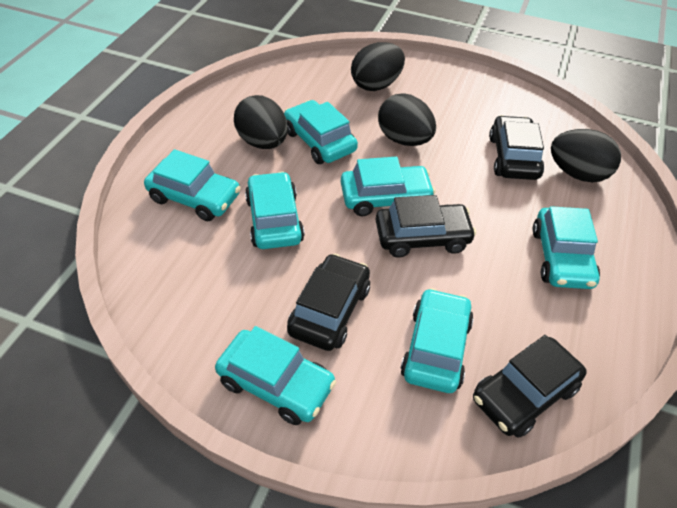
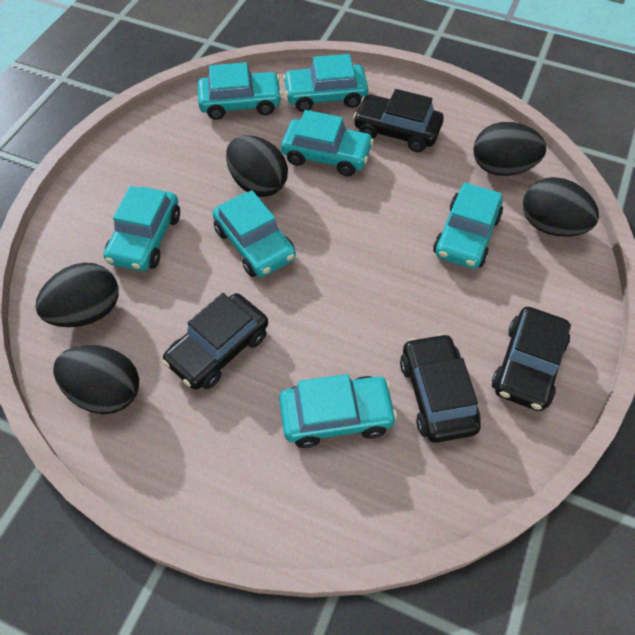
black egg: [234,95,288,149] [351,42,405,91] [378,93,436,146] [551,129,621,182] = 4 -> [36,263,119,327] [53,345,139,414] [226,135,288,197] [473,122,546,176] [523,177,599,237] = 5

